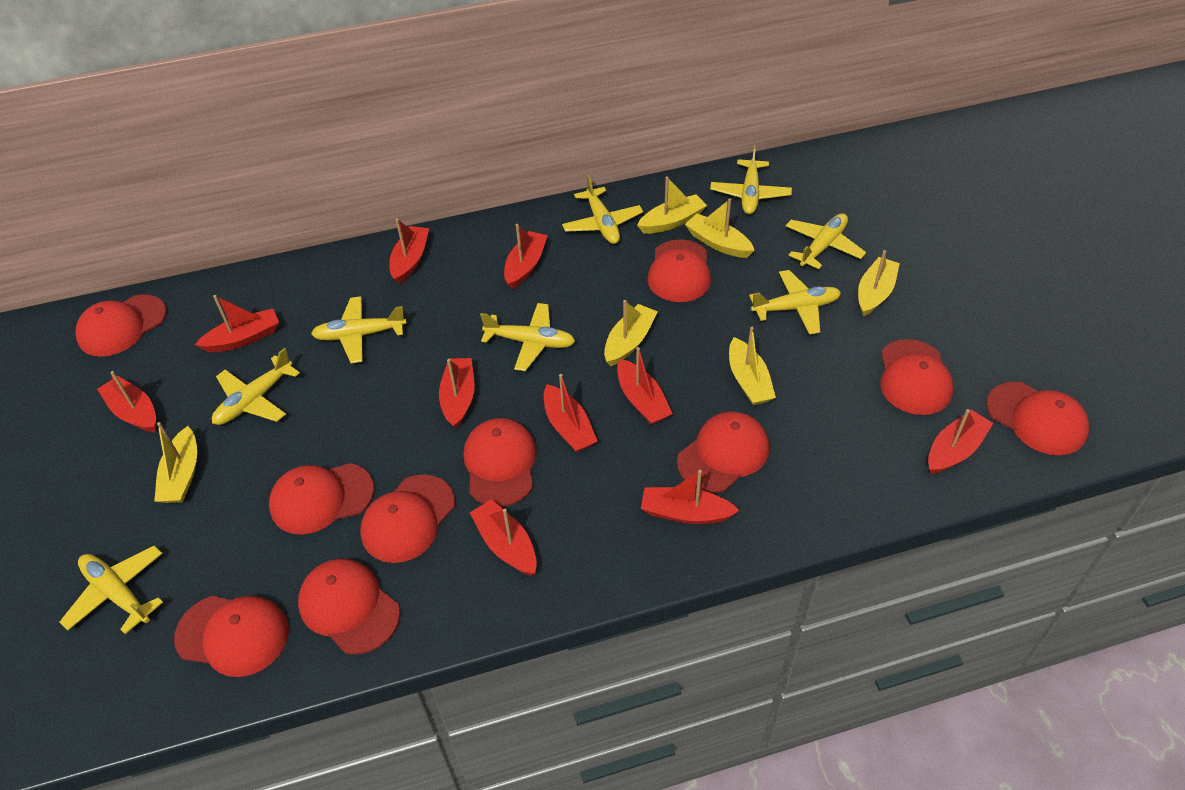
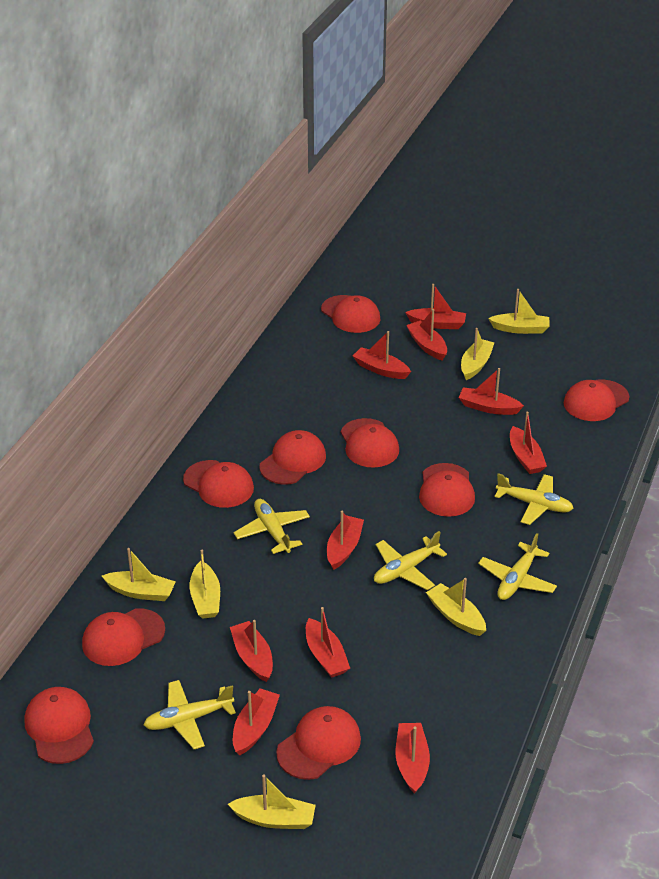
red cap: [76,294,167,357] [174,596,289,677] [269,463,374,535] [298,559,400,655] [360,474,455,563] [463,418,537,507] [648,239,711,302] [677,412,769,493] [880,339,953,415] [986,382,1089,455] = 10 -> [24,687,94,764] [82,608,165,666] [183,460,254,508] [259,430,326,485] [276,706,361,780] [321,295,380,333] [341,418,399,468] [419,463,475,517] [564,379,629,421] = 9
yellow plane: [60,546,163,634] [212,348,300,425] [311,296,407,363] [480,303,575,371] [562,175,643,244] [710,145,792,214] [749,270,841,335] [786,213,866,269] = 8 -> [144,680,236,749] [234,499,310,554] [374,531,447,590] [478,533,557,600] [494,473,574,525] = 5

